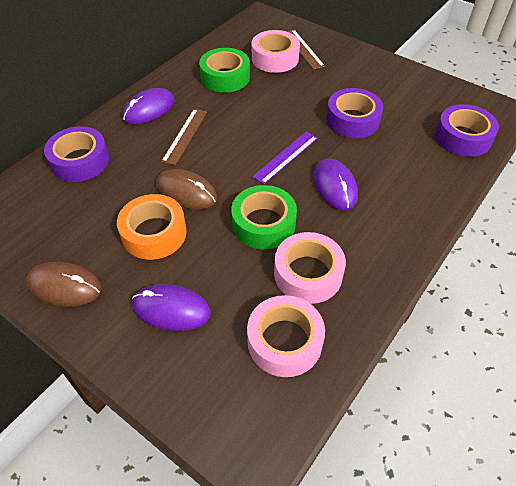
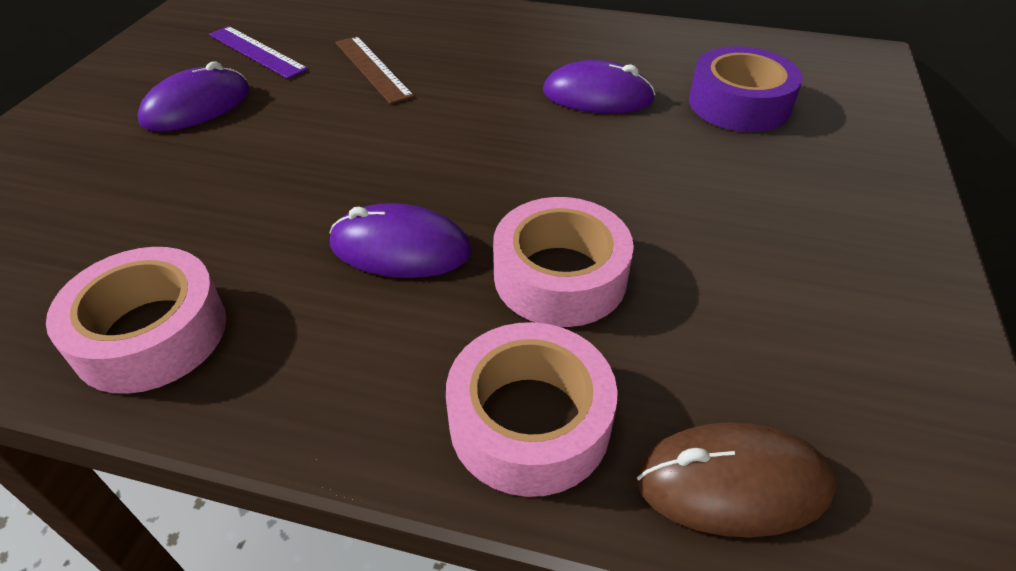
brown mouse: [26,262,102,307] [156,169,217,209] = 2 -> [636,422,836,538] = 1
brown ruler: [161,109,207,165] [286,30,325,70] = 2 -> [335,36,414,104] = 1
green tape: [199,48,250,93] [231,185,297,249] = 2 -> none = 0
orange tape: [117,194,187,260] = 1 -> none = 0
purple tape: [44,126,109,182] [326,88,383,138] [435,104,499,157] = 3 -> [689,46,803,132] = 1

